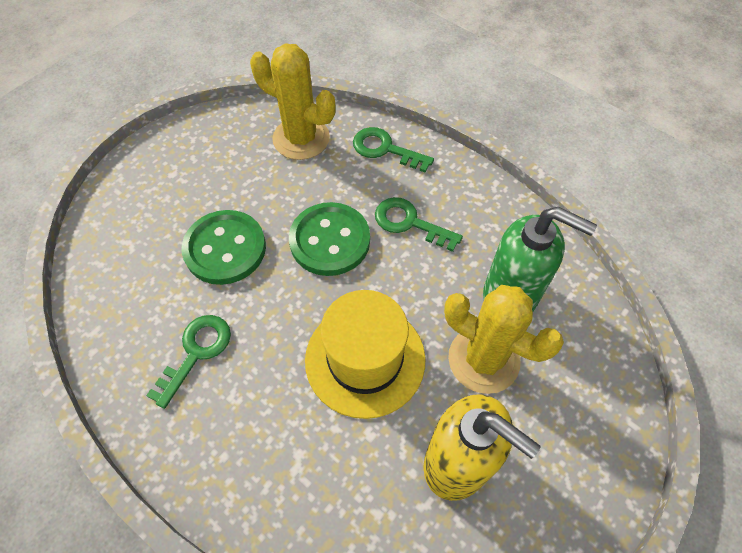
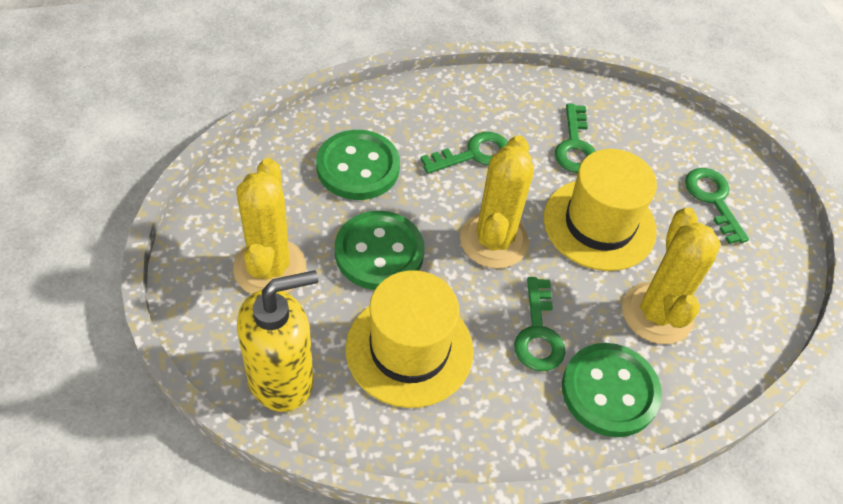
green button: [182,210,266,285] [289,202,370,276] = 2 -> [316,130,400,200] [335,211,425,290] [562,343,662,437] = 3
green key: [146,315,231,409] [353,127,434,173] [375,197,463,252] = 3 -> [421,132,508,174] [514,277,565,371] [555,103,596,173] [685,168,749,244] = 4
green soap dispenser: [483,207,597,312] = 1 -> none = 0
yellow cactus: [250,44,336,160] [444,285,564,394] = 2 -> [233,158,306,294] [460,135,534,269] [622,207,721,344] = 3
yellow hat: [305,290,426,419] = 1 -> [346,270,474,408] [544,149,657,271] = 2

